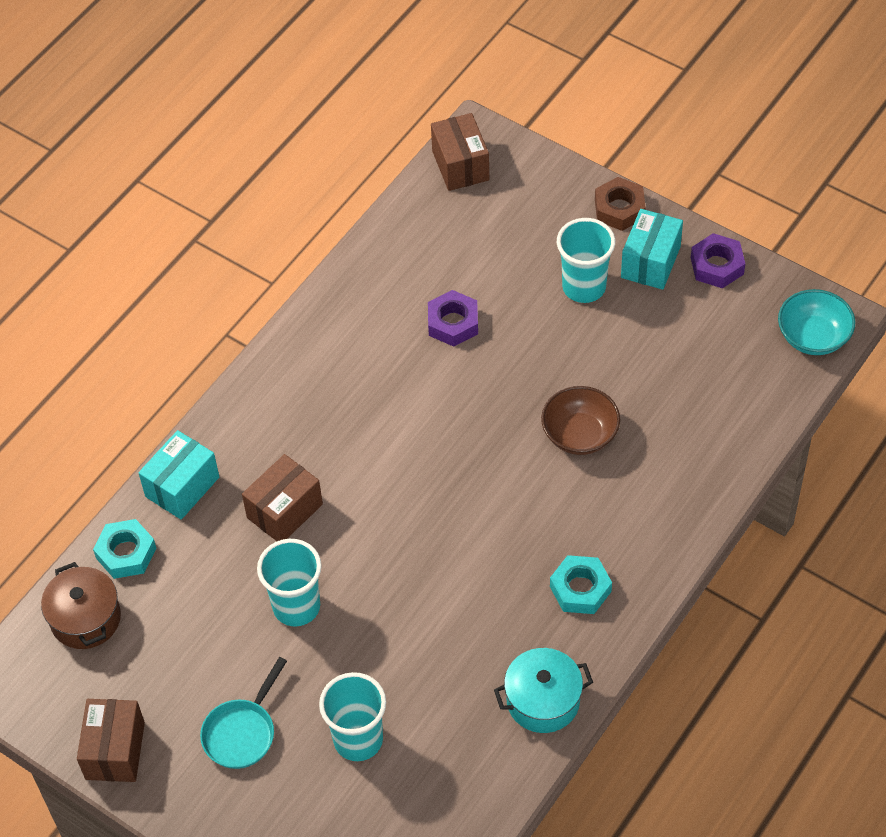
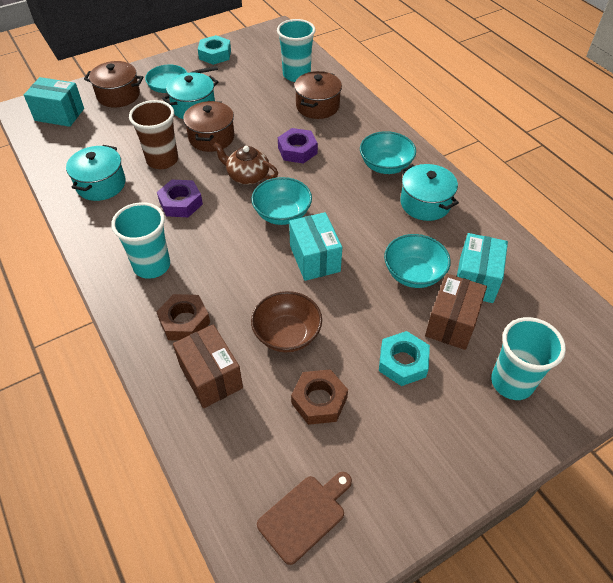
brown box: [77,699,145,782] [242,454,323,541] [431,113,489,191] = 3 -> [173,324,243,408] [425,273,487,350] = 2
brown cup: none = 0 -> [129,100,178,169] = 1
brown cutting board: none = 0 -> [257,472,352,565] = 1
brown nut: [595,177,646,231] = 1 -> [157,294,210,341] [291,369,348,425] = 2
brown pot: [41,562,121,649] = 1 -> [84,61,144,108] [183,101,235,152] [294,71,342,119] = 3
brown teapot: none = 0 -> [213,142,278,185] = 1
turquoise bowl: [778,289,855,355] = 1 -> [251,177,312,225] [360,131,416,174] [384,234,451,288] = 3
turquoise box: [139,430,219,520] [621,209,683,290] = 2 -> [24,77,84,127] [289,212,342,281] [457,233,508,303] = 3
turquoise pot: [494,648,593,733] = 1 -> [66,145,126,201] [162,73,218,119] [400,164,459,221] = 3

